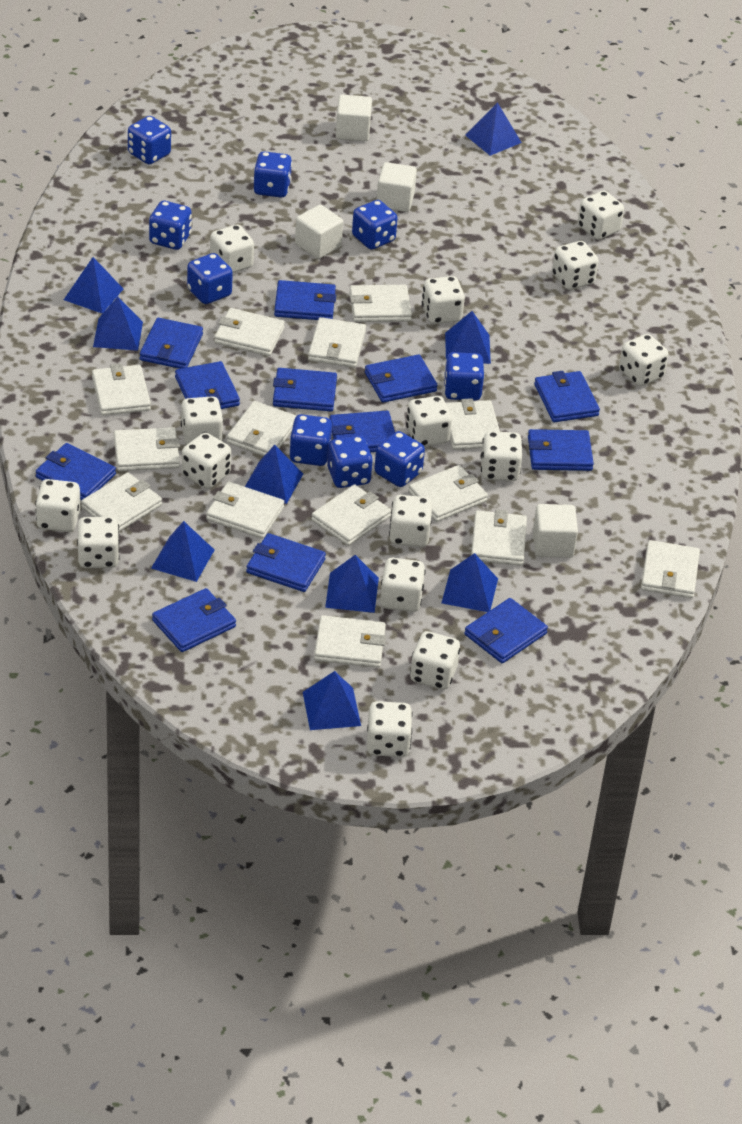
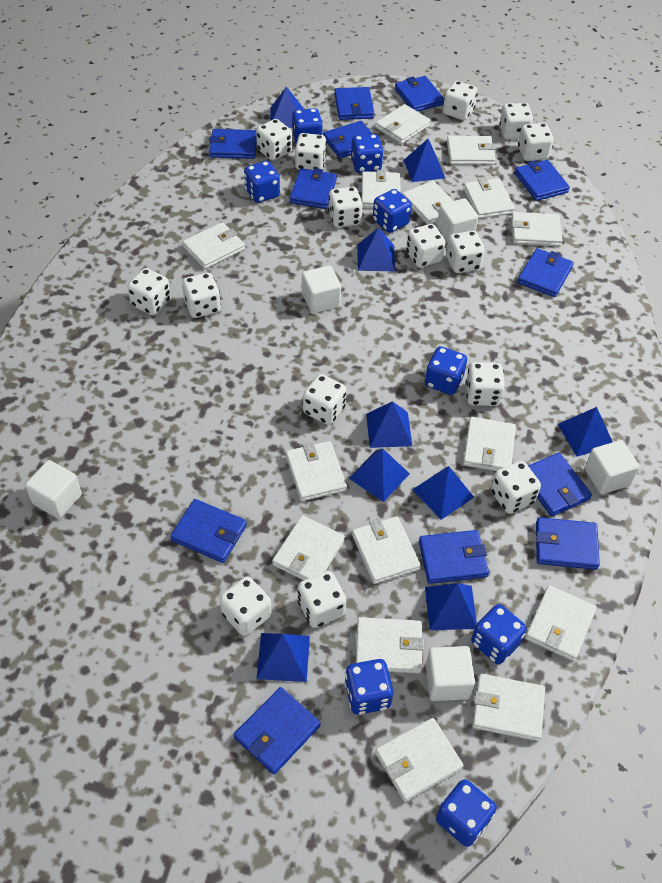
blue dice: [128,116,171,164] [149,201,192,250] [187,253,233,304] [254,151,292,198] [289,414,332,466] [327,436,373,488] [352,200,397,250] [374,431,425,487] [444,352,484,401] = 9 -> [244,161,280,203] [292,108,323,144] [344,659,393,715] [351,134,384,173] [373,189,412,233] [425,346,467,395] [436,779,497,847] [471,604,527,664] = 8
white cube: [295,205,343,259] [336,95,372,141] [377,162,417,212] [533,504,578,558] = 4 -> [25,460,82,519] [302,265,341,314] [426,646,475,701] [437,198,478,242] [585,440,639,494] = 5
white wallet: [81,472,162,532] [92,364,151,415] [114,427,180,471] [206,482,284,539] [214,308,285,356] [227,401,296,456] [308,317,366,368] [311,484,391,546] [314,615,386,668] [349,285,412,322] [408,465,488,522] [446,398,500,450] [471,509,527,566] [641,540,700,598] = 14 -> [182,222,245,269] [272,515,345,581] [286,441,347,501] [352,516,421,584] [356,617,424,674] [362,170,401,208] [375,104,431,144] [375,718,464,802] [402,181,454,225] [447,136,496,165] [463,417,516,471] [464,178,515,219] [472,674,545,741] [511,212,562,246] [525,585,597,661] = 15

